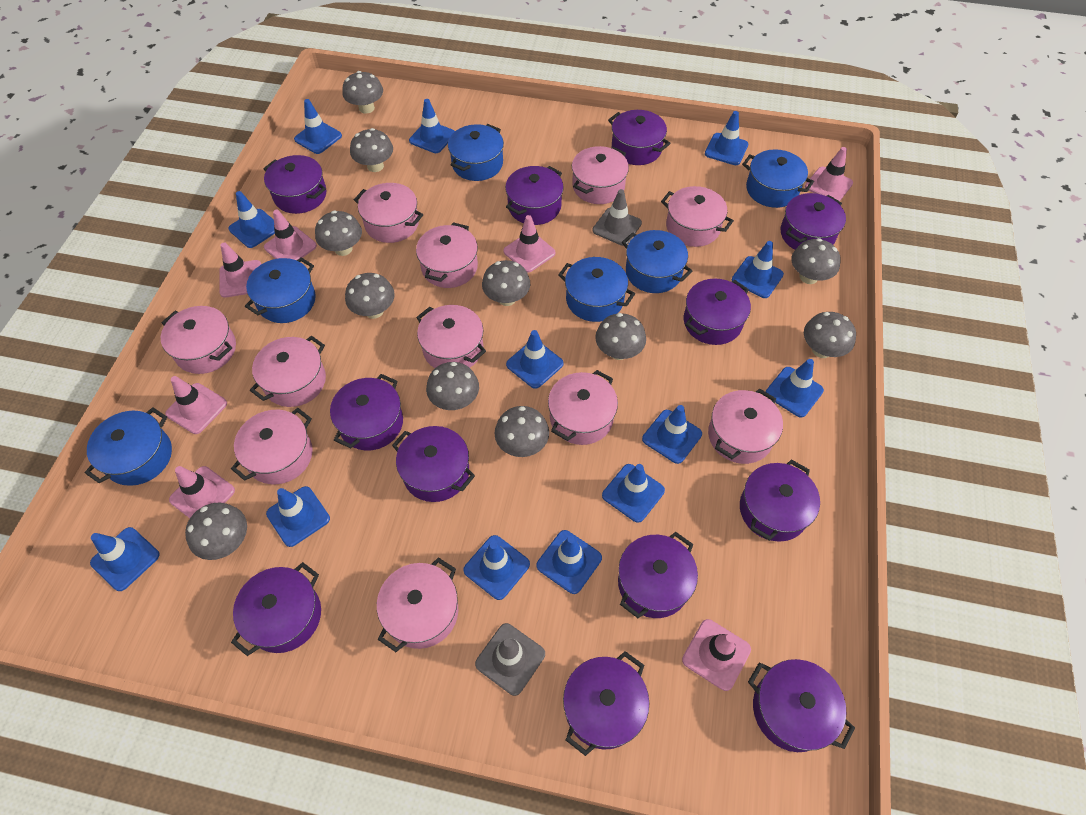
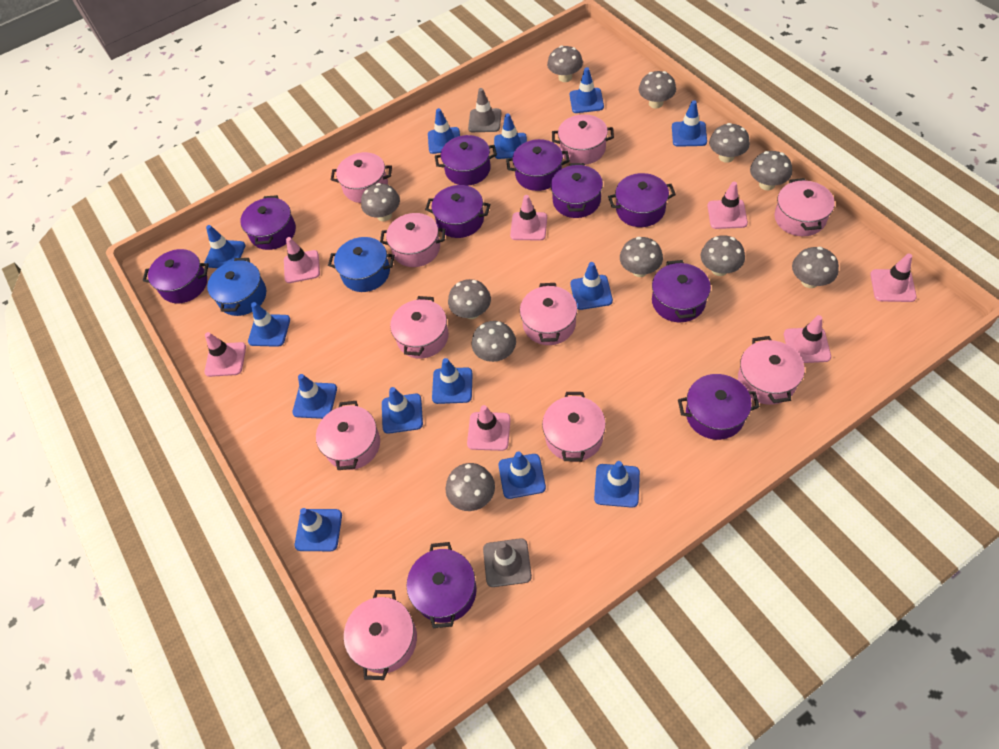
blue pot: [85,407,172,486] [245,257,316,323] [448,124,504,181] [558,257,635,322] [622,230,692,293] [742,149,814,208] = 6 -> [207,258,266,316] [328,237,395,292] = 2
pink pot: [161,306,236,374] [231,408,313,484] [250,336,326,407] [354,183,423,243] [377,557,458,652] [416,222,478,288] [416,305,486,368] [548,370,618,445] [572,146,629,204] [661,186,734,247] [708,388,783,464] = 11 -> [316,401,380,470] [331,152,392,203] [344,590,417,680] [380,213,446,267] [390,296,449,359] [520,283,577,345] [542,392,606,462] [552,114,614,165] [738,336,804,405] [775,178,835,236] = 10
purple pot: [231,562,321,656] [263,155,326,214] [330,374,403,451] [392,426,475,502] [505,166,564,225] [563,651,649,756] [608,110,671,165] [618,532,698,618] [684,279,751,345] [740,459,820,542] [748,659,855,752] [780,193,846,250] = 12 -> [143,249,209,303] [240,195,296,250] [407,542,477,628] [425,185,490,238] [435,135,497,186] [506,139,570,191] [551,163,603,218] [608,173,676,227] [652,260,711,322] [678,374,760,440] = 10

